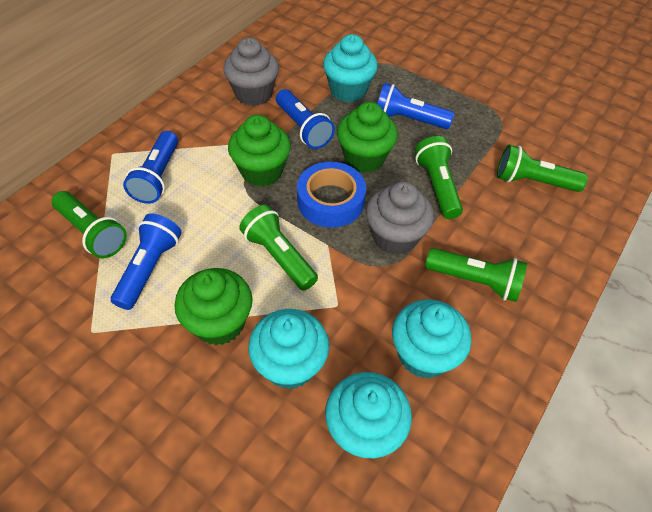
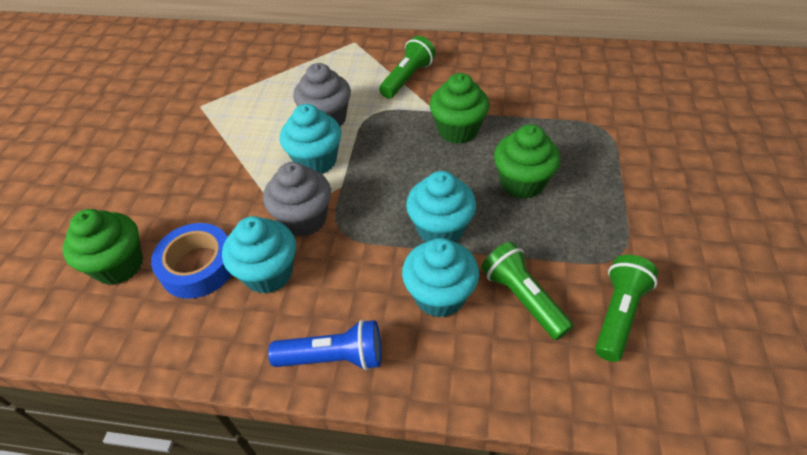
blue flashlight: [111,214,181,310] [123,131,178,204] [276,89,335,149] [377,83,454,129] = 4 -> [268,319,382,370] = 1
green flashlight: [52,191,127,258] [239,205,318,291] [415,136,463,219] [425,248,527,302] [497,145,588,192] = 5 -> [379,36,436,99] [481,242,573,340] [595,255,658,362] = 3

